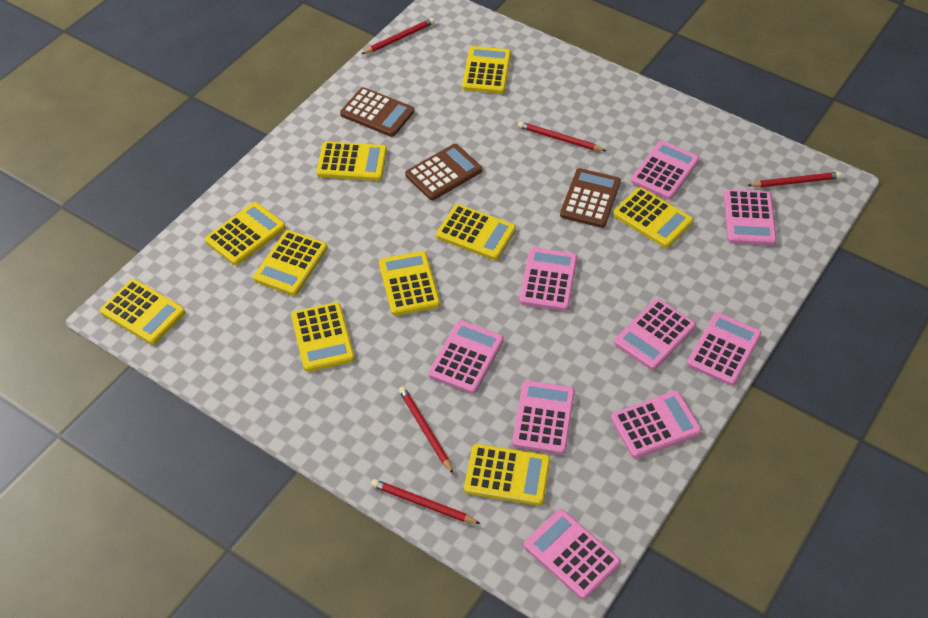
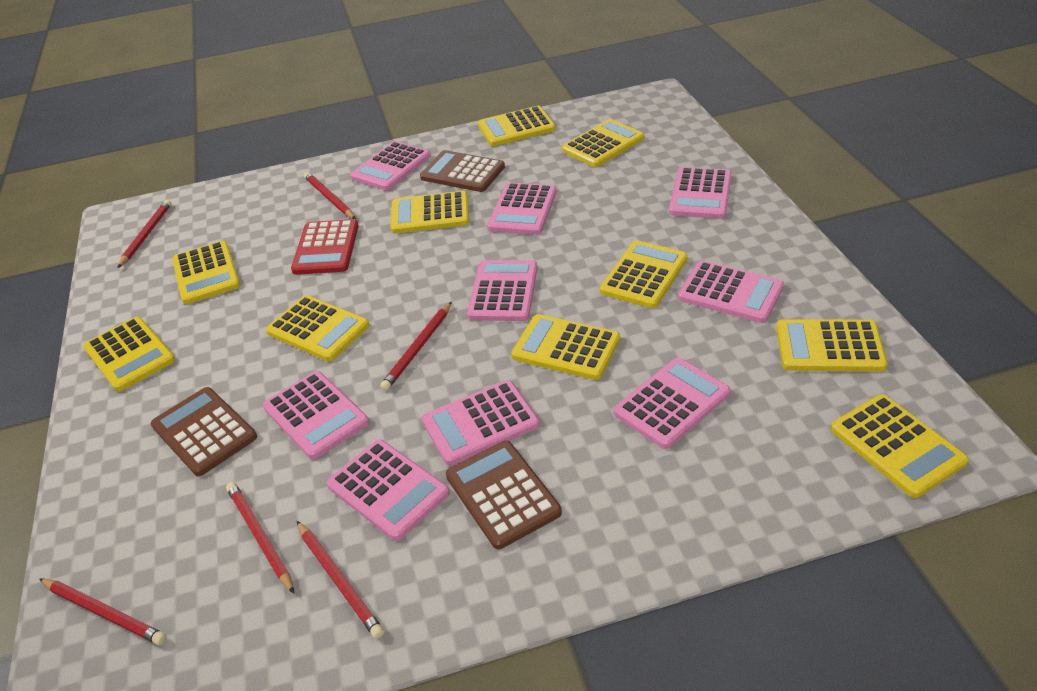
red calculator: none = 0 -> [291,219,359,275] = 1
red pencil: [362,18,435,54] [371,479,480,524] [399,386,454,474] [518,121,606,151] [747,172,842,187] = 5 -> [39,578,167,645] [117,200,171,268] [226,482,294,594] [297,521,384,639] [304,172,356,219] [380,301,452,391] = 6

